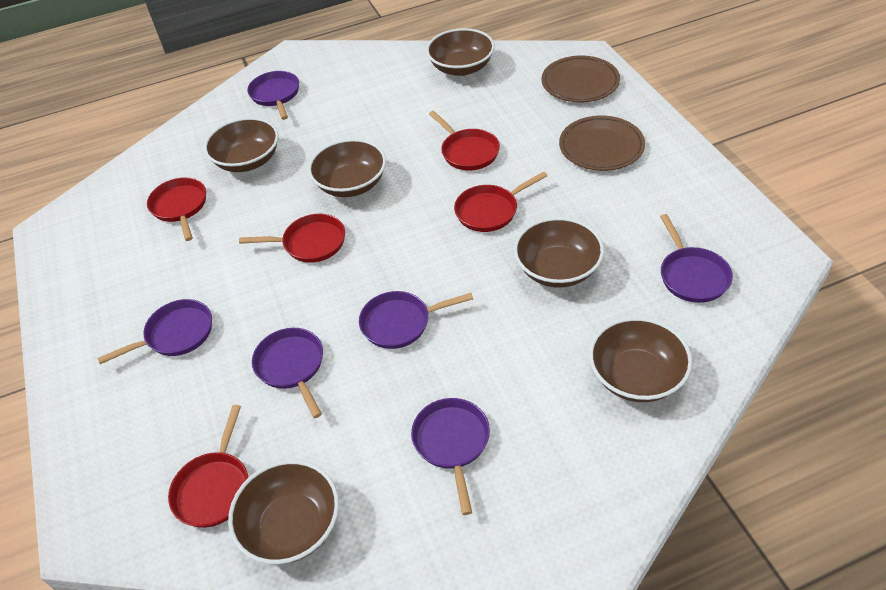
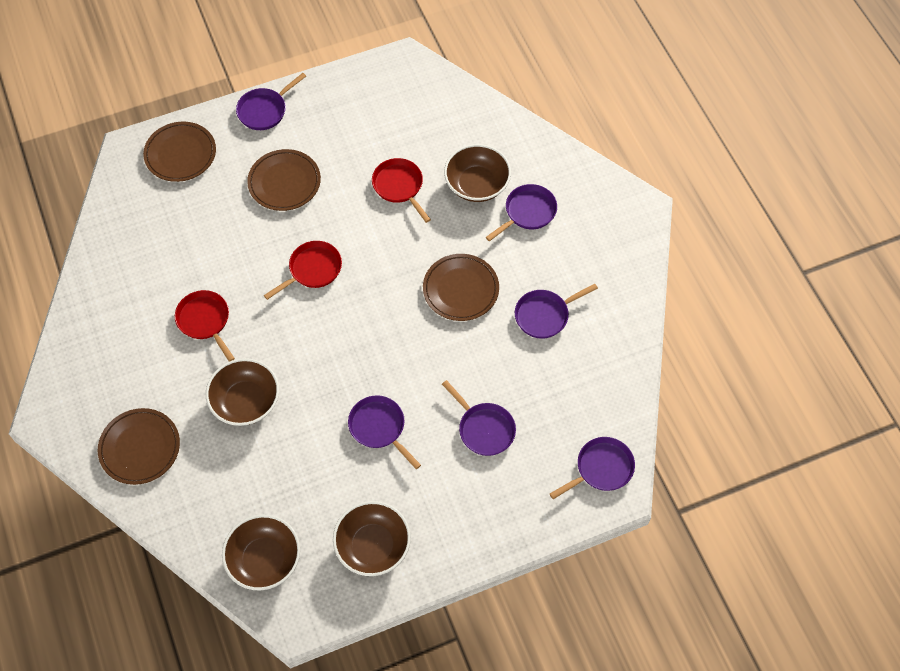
brown bowl: [204,117,279,172] [228,460,339,564] [308,139,386,197] [426,28,495,76] [514,217,604,288] [589,317,692,402] = 6 -> [206,358,279,426] [222,515,300,590] [333,501,411,576] [444,144,511,202] = 4
brown plate: [542,56,620,102] [559,116,645,171] = 2 -> [98,408,180,485] [143,122,216,182] [247,149,321,211] [423,254,499,321] = 4
red pan: [147,177,206,241] [168,405,248,528] [239,214,345,263] [429,111,500,171] [454,171,547,232] = 5 -> [175,290,235,362] [264,241,342,300] [372,158,431,223] = 3

